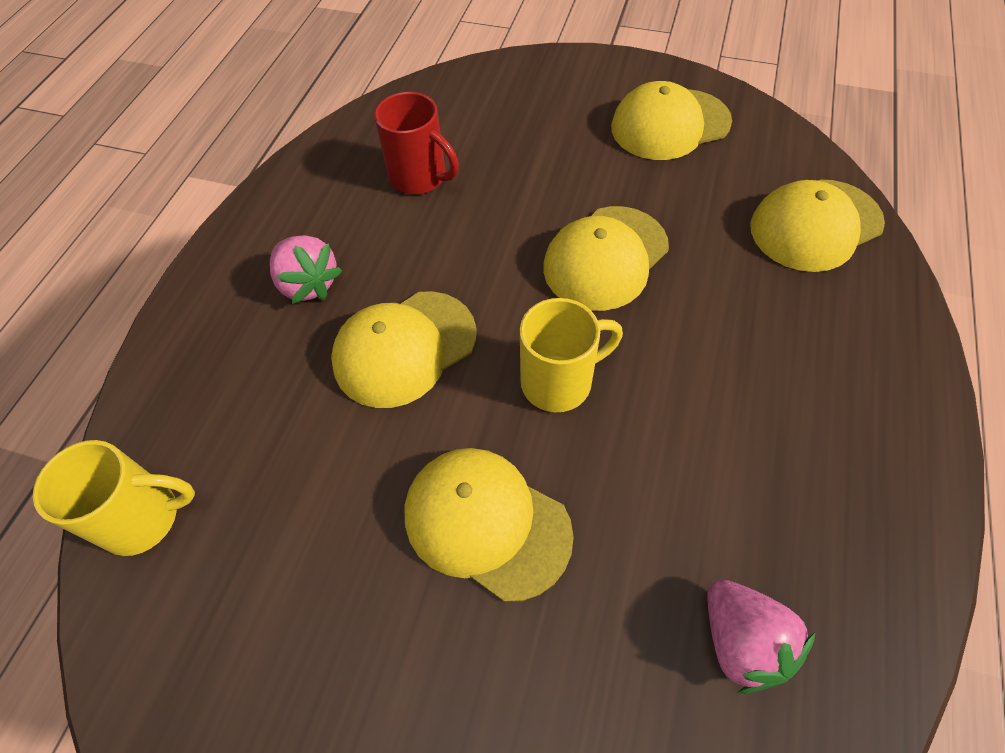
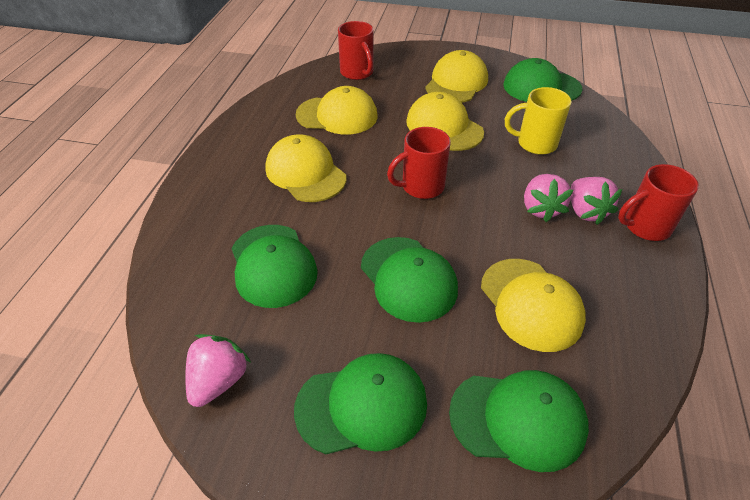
green cap: none = 0 -> [232,225,318,308] [294,353,427,454] [361,237,458,323] [449,370,589,472] [503,58,582,102] = 5
pink strawberry: [270,235,342,304] [707,580,816,694] = 2 -> [185,334,251,407] [524,174,574,222] [571,177,622,225] = 3
red mug: [374,92,459,194] = 1 -> [338,21,373,80] [387,127,451,199] [618,164,699,241] = 3
yellow mug: [33,440,195,556] [520,298,623,412] = 2 -> [505,87,571,155] = 1

